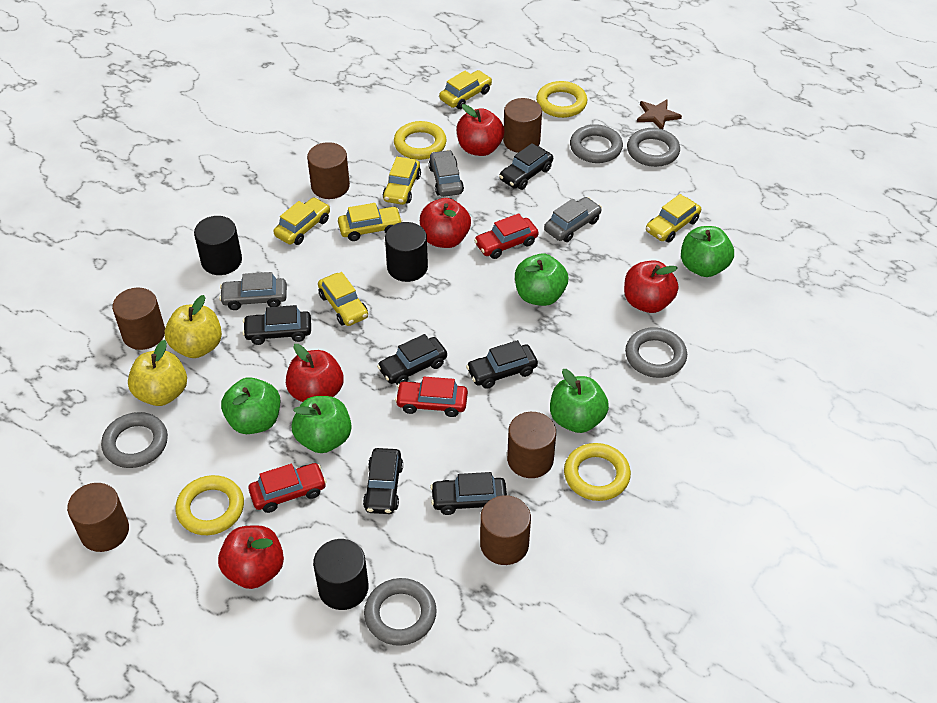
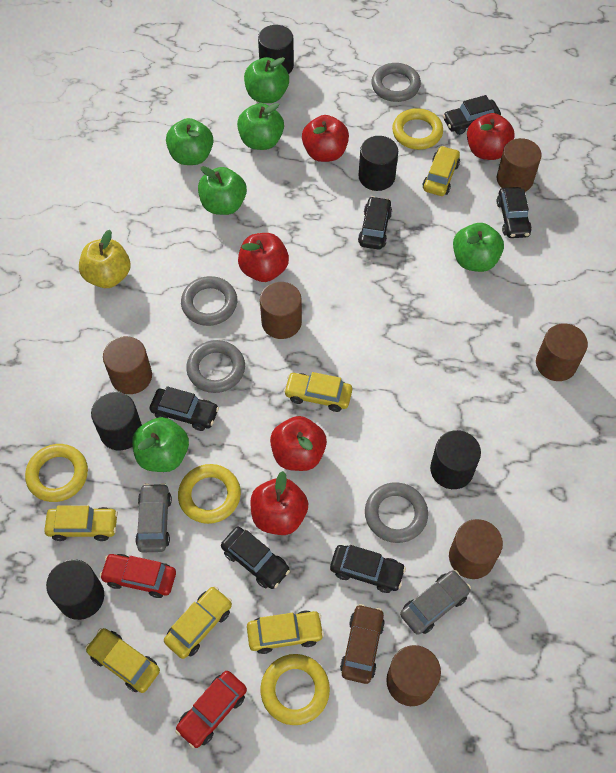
black cylinder: [194,216,242,275] [313,539,369,610] [385,222,428,282] = 3 -> [46,559,104,620] [91,392,142,450] [258,25,294,74] [358,136,398,191] [430,430,481,489] = 5
brown car: none = 0 -> [340,604,385,684] = 1
brown star: [637,99,682,129] = 1 -> none = 0
green apple: [221,377,280,434] [292,396,352,453] [515,254,568,306] [550,369,609,433] [681,226,734,277] = 5 -> [132,417,189,472] [166,118,213,165] [198,166,247,215] [237,103,284,150] [244,57,289,103] [453,223,504,272] = 6
grey car: [219,272,287,310] [429,150,464,197] [544,197,602,242] = 3 -> [135,483,172,552] [400,570,471,635] = 2
grey ring: [101,412,168,468] [364,578,437,646] [570,124,623,163] [625,327,687,378] [627,128,680,167] = 5 -> [181,276,237,326] [186,340,245,393] [365,482,428,543] [371,63,421,102] = 4
red car: [249,463,327,513] [395,377,468,417] [474,213,539,259] = 3 -> [99,554,176,598] [175,671,247,748] = 2
yellow apple: [128,340,187,406] [165,295,222,358] = 2 -> [79,230,130,288] = 1

